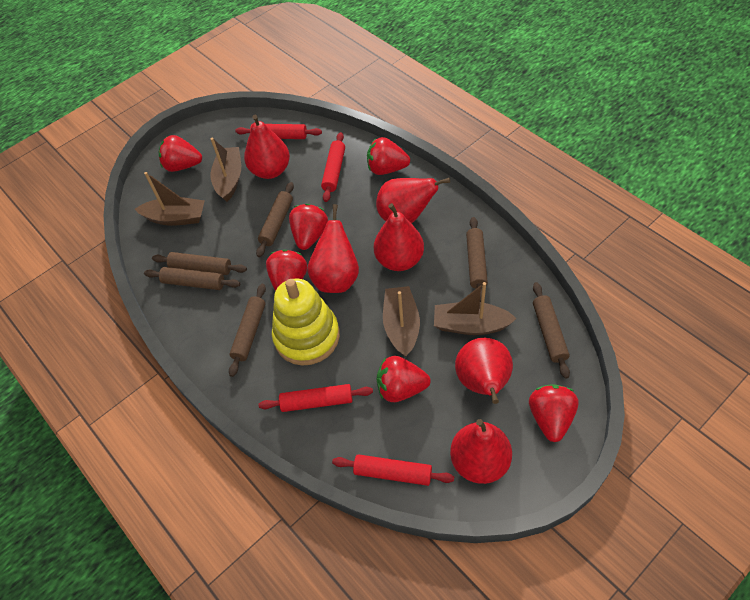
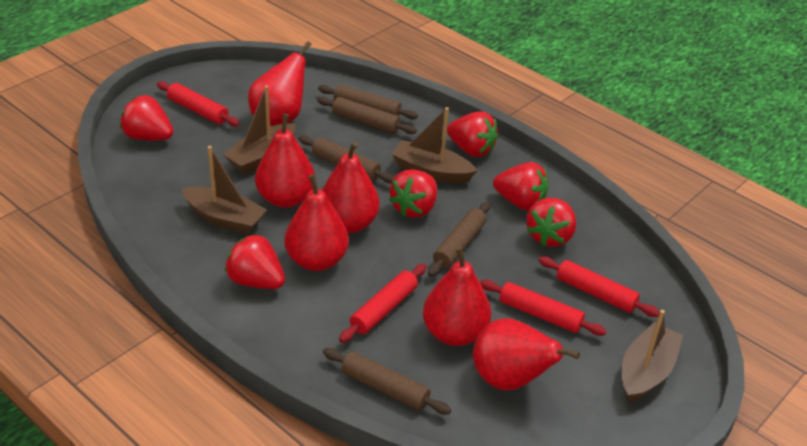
brown rolling pin: [144,267,240,290] [152,252,247,275] [229,284,266,377] [256,182,294,257] [466,217,488,302] [533,282,570,379] = 6 -> [299,135,394,183] [317,96,417,134] [318,85,418,119] [323,348,451,415] [428,202,490,277] = 5
yellow stacking toy: [272,278,340,365] = 1 -> none = 0

